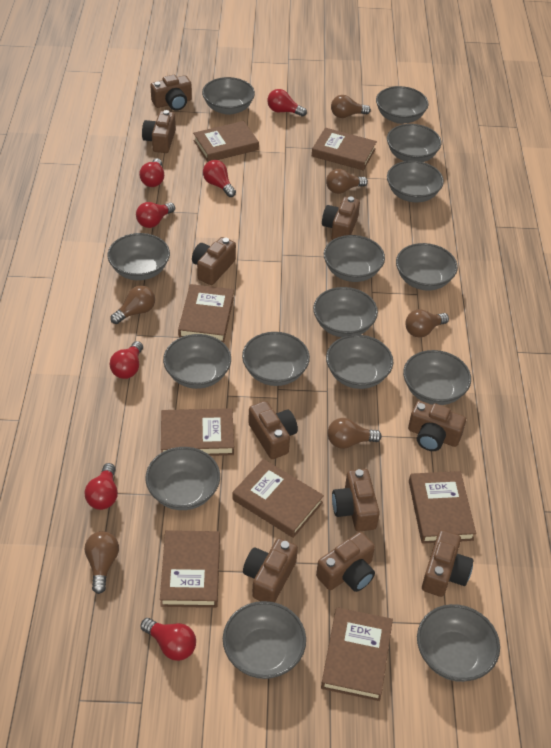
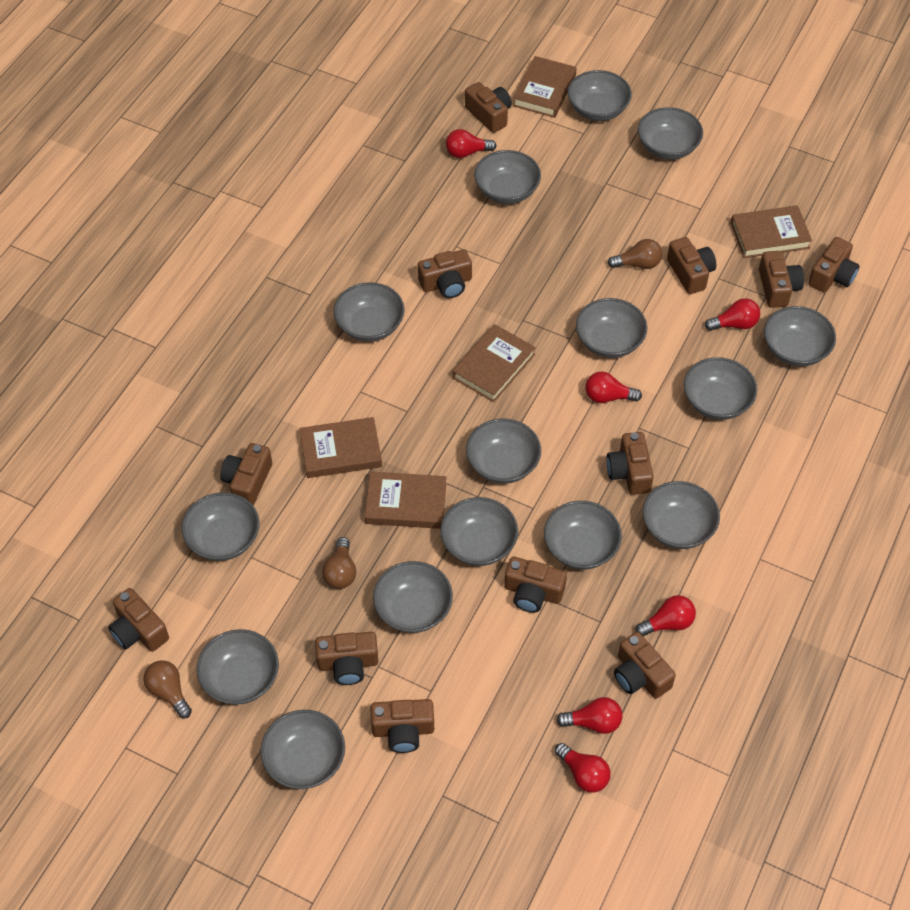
brown book: [160,530,220,608] [161,408,234,456] [178,284,234,343] [193,121,259,162] [232,459,324,538] [312,128,377,171] [321,607,393,701] [409,471,476,544] = 8 -> [300,417,382,478] [365,472,446,529] [453,324,536,402] [513,56,577,118] [731,205,812,258] = 5
brown camera: [142,110,176,153] [150,75,192,111] [192,237,236,285] [243,538,298,603] [248,401,298,459] [316,532,375,592] [322,196,360,240] [332,469,380,531] [408,401,466,451] [422,530,474,597] = 10 -> [108,588,169,652] [220,443,272,505] [315,632,378,685] [370,699,434,753] [418,249,472,298] [465,82,512,133] [504,557,567,613] [606,432,654,495] [614,632,676,699] [667,237,716,294] [759,251,804,308] [808,237,860,293] = 12
brown light bulb: [85,531,119,594] [110,286,155,324] [326,169,368,194] [328,418,382,449] [331,95,371,118] [405,309,449,338] = 6 -> [144,660,192,719] [322,537,356,589] [608,239,662,269] = 3
red light bulb: [84,463,118,510] [110,341,143,379] [136,202,175,228] [139,158,164,187] [141,618,196,661] [203,160,236,197] [267,89,307,117] = 7 -> [446,129,496,158] [555,743,611,793] [556,697,622,734] [585,372,642,403] [635,595,696,637] [705,298,760,331] = 6

